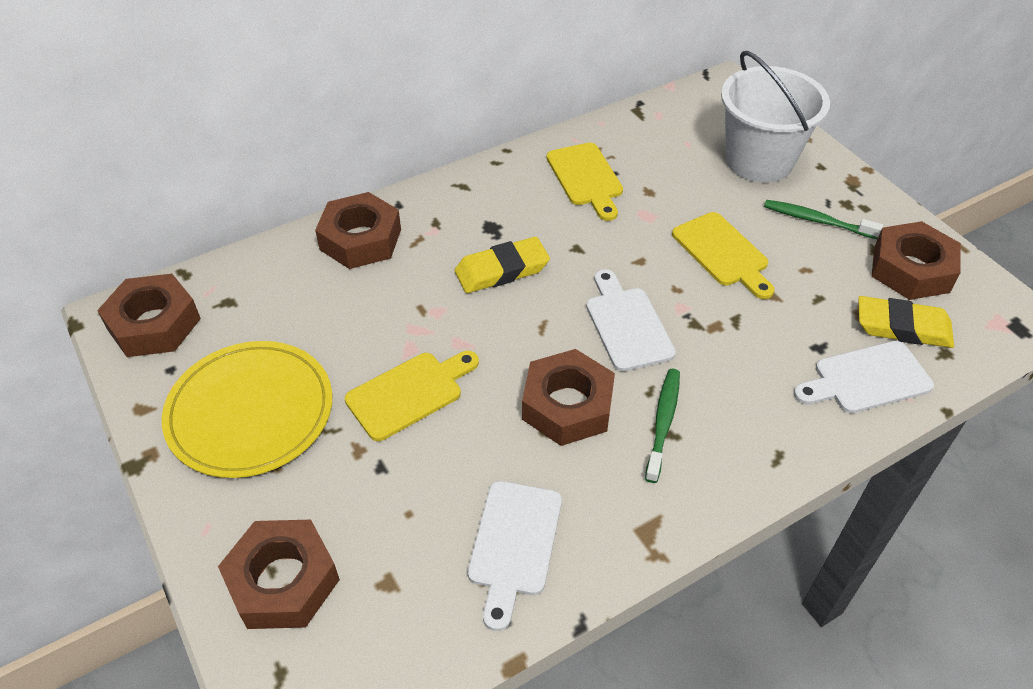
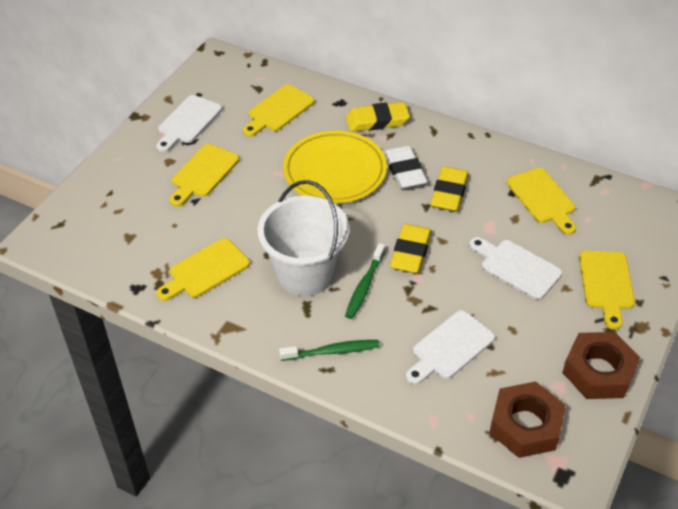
brown nut: [97,274,201,357] [218,520,340,629] [315,192,401,269] [522,349,615,446] [872,221,961,300] = 5 -> [489,381,566,458] [562,332,640,399] = 2
white eraser: none = 0 -> [383,145,428,189] = 1
yellow cutting board: [345,351,479,441] [547,143,623,221] [672,212,775,299] = 3 -> [156,238,250,301] [170,144,239,207] [243,84,315,137] [507,168,576,235] [579,251,635,330] = 5
yellow eraser: [455,237,550,293] [858,296,954,348] = 2 -> [346,102,410,132] [390,224,431,273] [430,166,468,211] = 3

